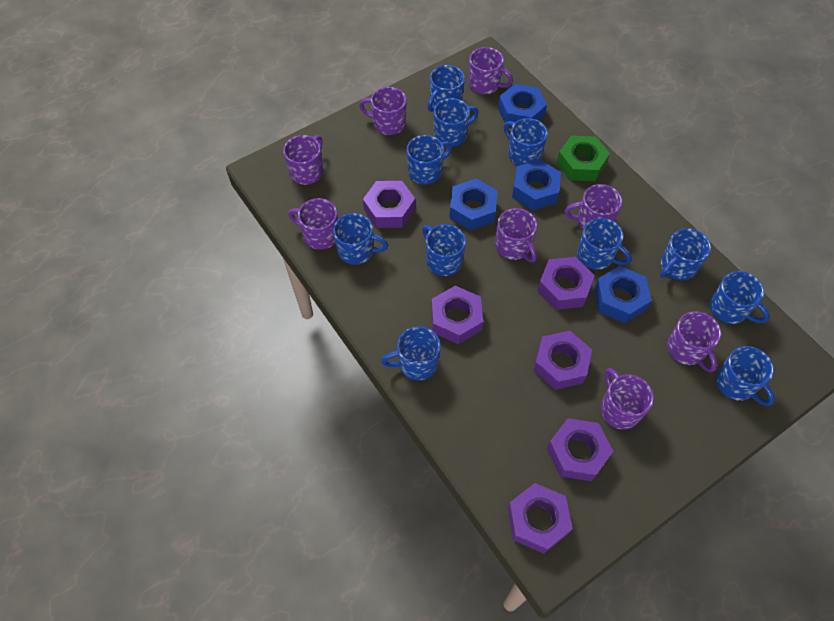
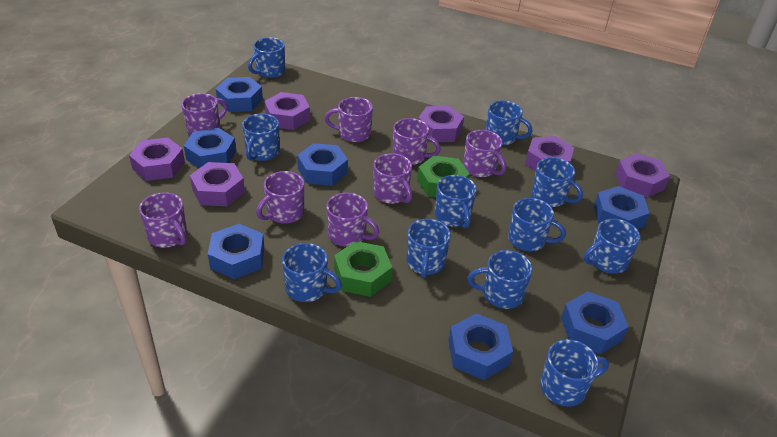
blue nut: [449,178,498,231] [498,84,547,123] [512,160,561,210] [594,266,652,323] = 4 -> [184,128,236,168] [208,224,265,279] [216,77,263,112] [297,143,348,186] [448,314,513,380] [561,291,629,354] [594,186,650,229] = 7
green nut: [557,136,610,181] = 1 -> [334,241,392,297] [417,156,470,197] = 2

